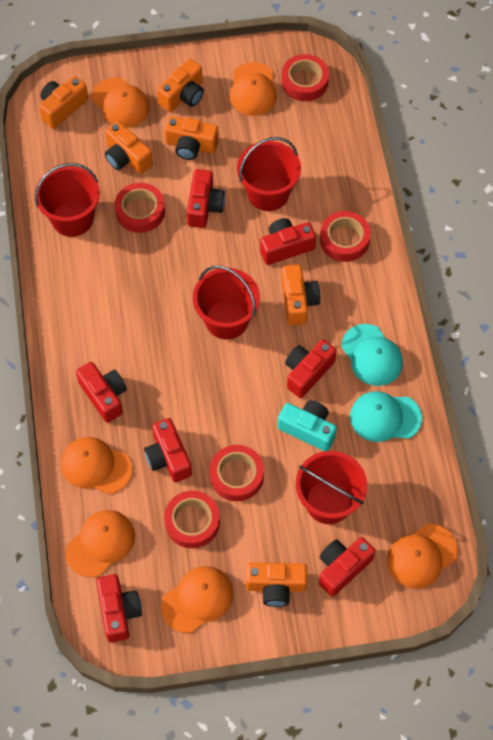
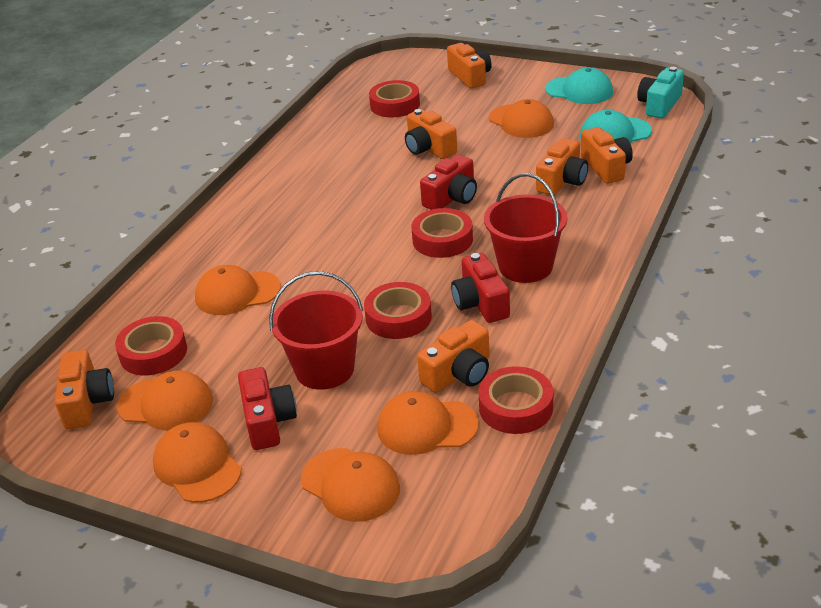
red bucket: [35,163,100,237] [193,266,260,340] [237,137,301,211] [296,451,367,524] = 4 -> [269,271,363,390] [484,173,567,283] = 2
red camera: [76,362,127,423] [96,574,142,643] [144,418,192,482] [187,169,225,228] [260,218,316,265] [285,340,337,398] [319,537,375,597] = 7 -> [238,367,297,450] [420,155,477,210] [451,253,510,323] = 3

